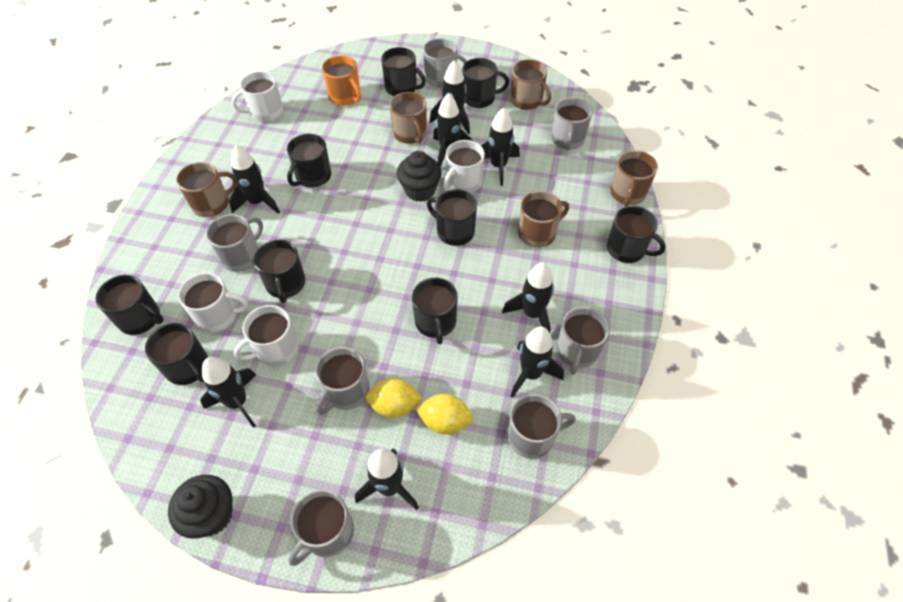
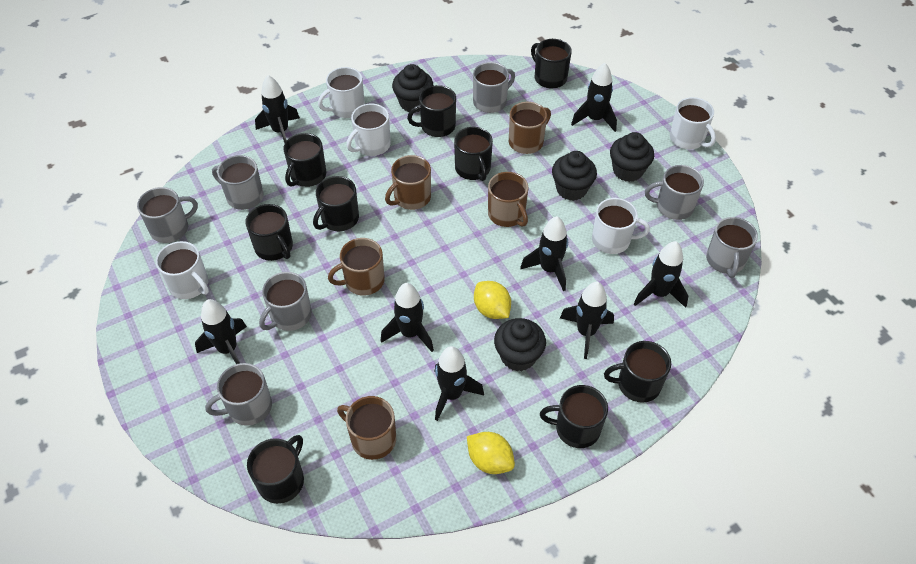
black cupcake: [168,475,233,539] [397,151,442,202] = 2 -> [392,64,433,112] [494,318,546,371] [552,151,597,201] [610,132,654,182] = 4
orange mug: [322,55,361,106] = 1 -> none = 0
white mug: [178,273,248,333] [232,71,283,122] [234,305,299,366] [443,140,485,193] = 4 -> [156,241,209,299] [318,67,365,118] [347,104,391,156] [592,198,650,254] [670,97,716,149] = 5

